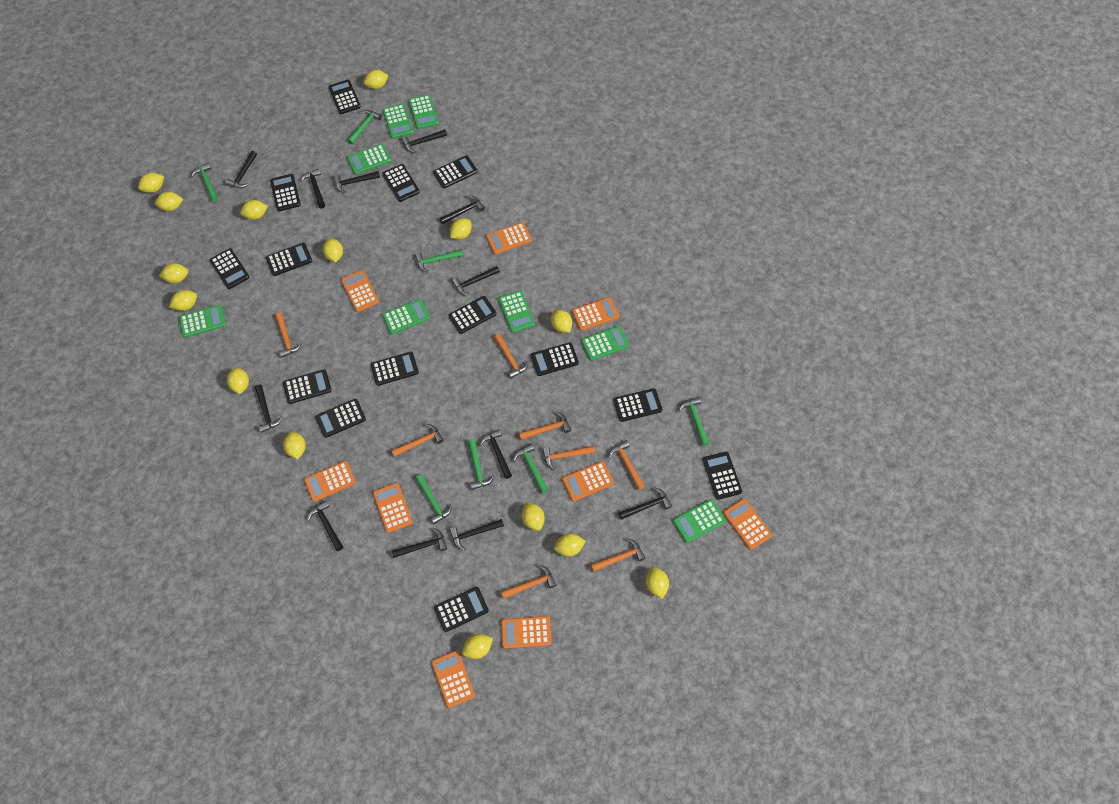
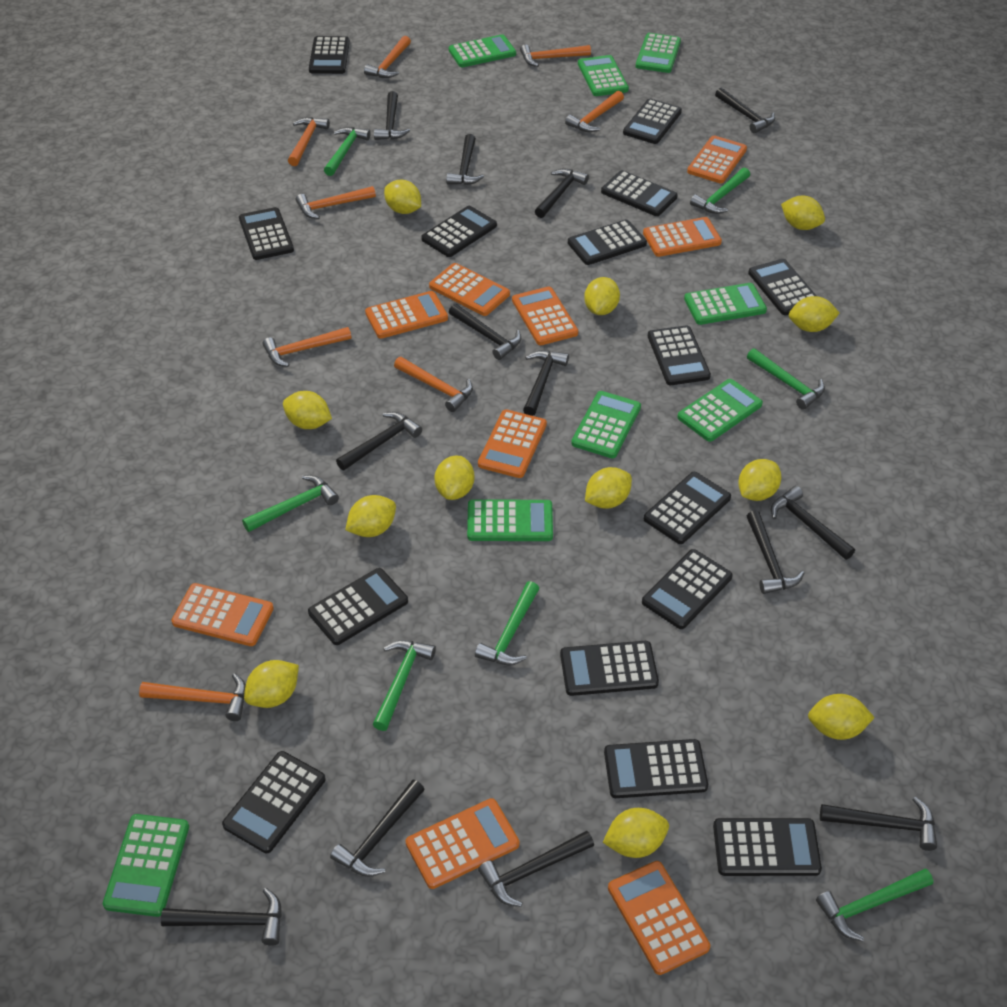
black calculator: [210,248,250,289] [266,243,312,276] [270,174,301,211] [283,369,331,404] [316,399,366,438] [328,80,361,114] [371,352,419,386] [382,164,420,202] [433,155,478,188] [434,587,489,632] [449,296,496,334] [531,342,579,376] [613,388,662,422] [703,452,742,500] = 14 -> [222,751,326,853] [239,207,294,260] [308,568,408,645] [309,36,350,74] [421,206,497,257] [560,641,659,696] [568,220,647,265] [601,170,678,216] [604,739,708,798] [623,99,682,144] [642,549,733,629] [644,472,731,544] [648,325,711,385] [713,818,822,876] [748,259,816,315] = 15
black hammer: [225,151,257,188] [255,385,282,433] [300,168,325,208] [307,500,344,551] [333,171,380,193] [392,528,447,558] [402,129,447,153] [439,196,485,225] [449,519,504,550] [452,266,500,295] [480,429,512,479] [619,487,672,520] = 12 -> [161,888,282,946] [330,780,425,877] [336,412,422,470] [374,91,410,140] [446,134,484,185] [449,304,521,360] [478,831,594,907] [523,350,569,416] [535,169,589,218] [715,88,775,134] [747,510,804,594] [771,486,855,560] [820,797,937,851] = 13
yellow lemon: [138,173,164,193] [155,192,183,211] [159,263,188,283] [169,290,197,311] [227,367,249,394] [240,200,268,220] [283,431,306,459] [323,238,343,262] [364,70,388,89] [450,218,472,240] [462,634,493,659] [522,502,545,531] [551,310,572,333] [554,534,585,556] [646,567,669,599] = 15 -> [244,660,299,708] [283,391,332,429] [345,495,396,537] [384,180,421,214] [435,456,474,500] [584,277,620,315] [585,467,632,509] [603,808,669,858] [738,459,781,501] [781,196,825,230] [789,296,840,332] [808,694,875,740] = 12

